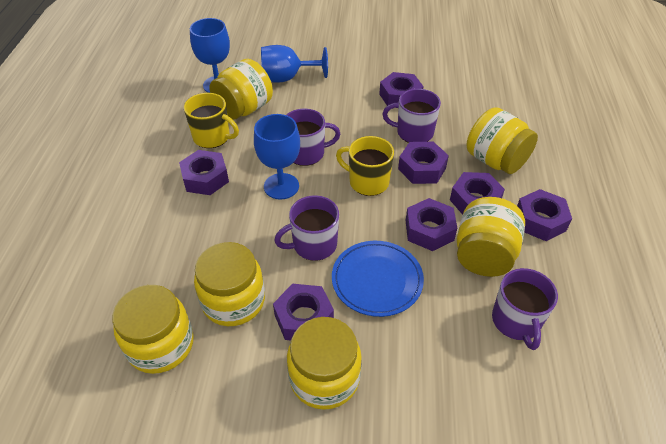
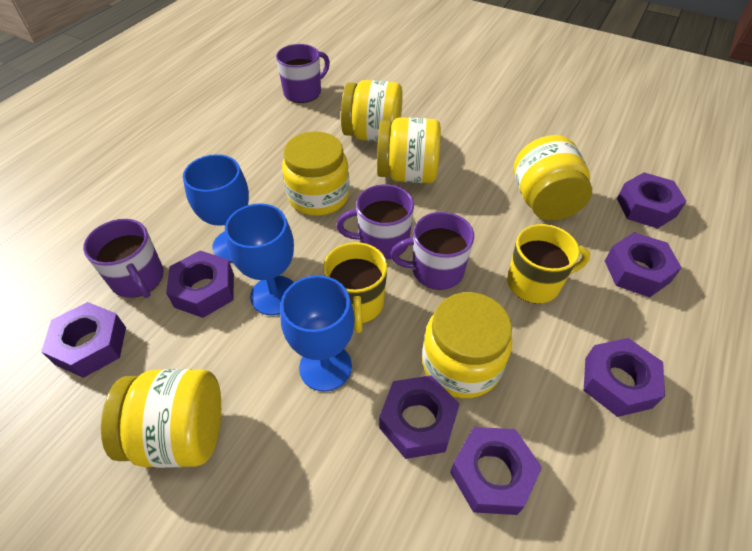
blue plate: [332,241,424,317] = 1 -> none = 0

